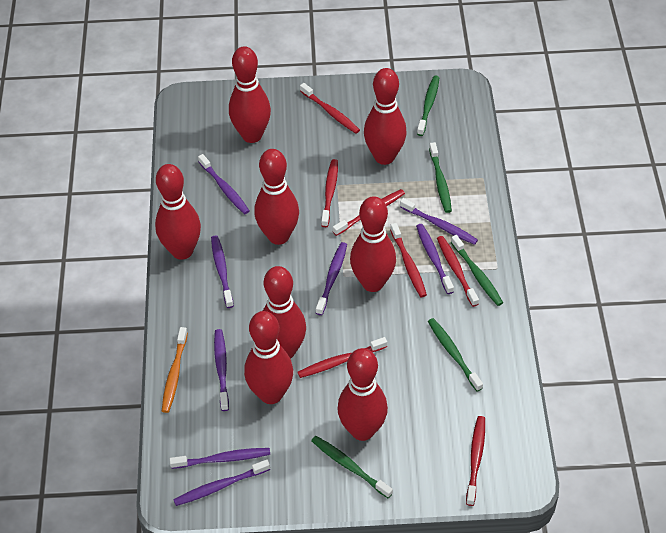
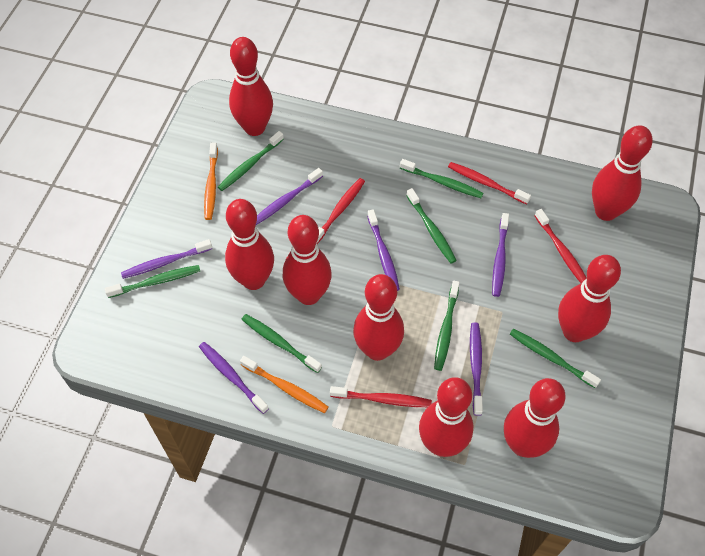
green toothbrush: [311,436,393,498] [417,75,440,136] [428,318,483,392] [429,142,452,213] [451,235,503,306] = 5 -> [105,265,200,298] [218,131,284,191] [241,314,322,373] [400,159,484,198] [406,188,457,263] [434,281,460,371] [510,329,601,388] = 7
orange toothbrush: [162,327,188,413] = 1 -> [204,143,218,220] [240,356,328,413] = 2
purple toothbrush: [170,448,270,469] [173,459,270,506] [198,154,249,214] [211,235,234,308] [214,329,229,411] [316,242,347,315] [400,198,478,245] [416,224,454,294] = 8 -> [121,239,212,279] [199,342,269,414] [256,168,323,225] [367,209,400,291] [470,322,483,416] [492,213,509,297] = 6
red toothbrush: [297,337,387,378] [300,83,360,134] [321,159,338,227] [333,189,405,236] [390,223,427,297] [437,236,479,307] [466,416,485,506] = 7 -> [316,178,365,244] [330,386,432,407] [448,162,531,204] [535,209,587,283] = 4

